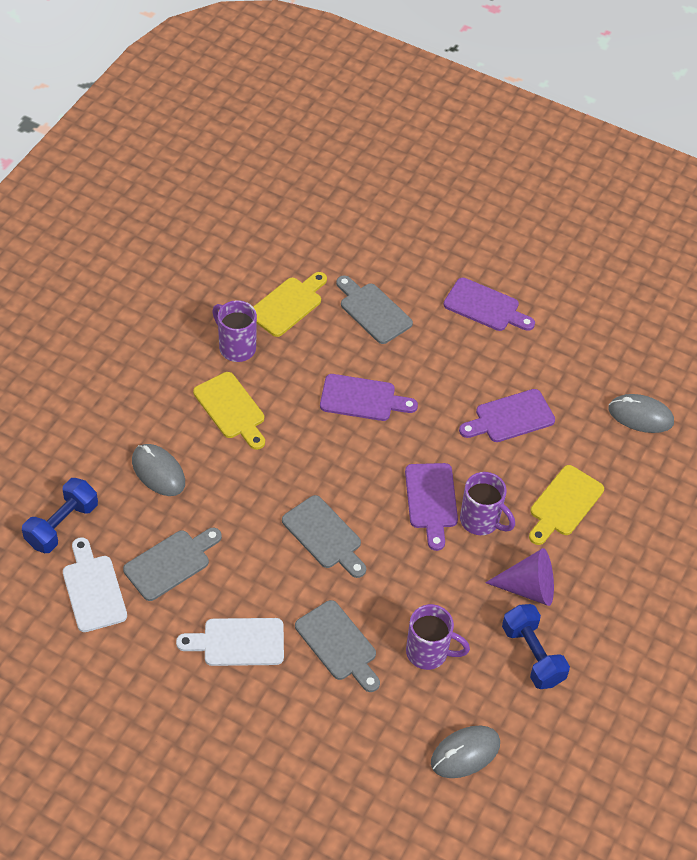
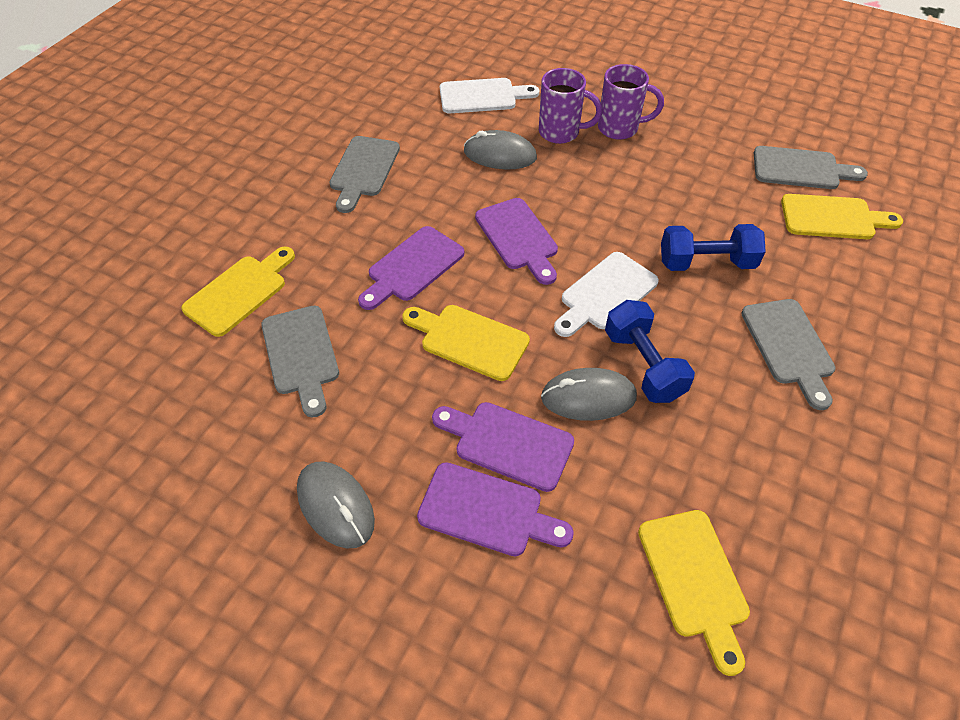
purple cone: [485,548,554,606] = 1 -> none = 0
purple mug: [212,300,257,362] [406,604,470,670] [460,472,515,535] = 3 -> [539,68,603,144] [598,64,664,140] = 2
yellow cutting board: [193,372,265,450] [253,272,327,337] [529,465,604,545] = 3 -> [181,247,295,337] [402,305,530,381] [638,510,750,676] [781,194,903,239] = 4

